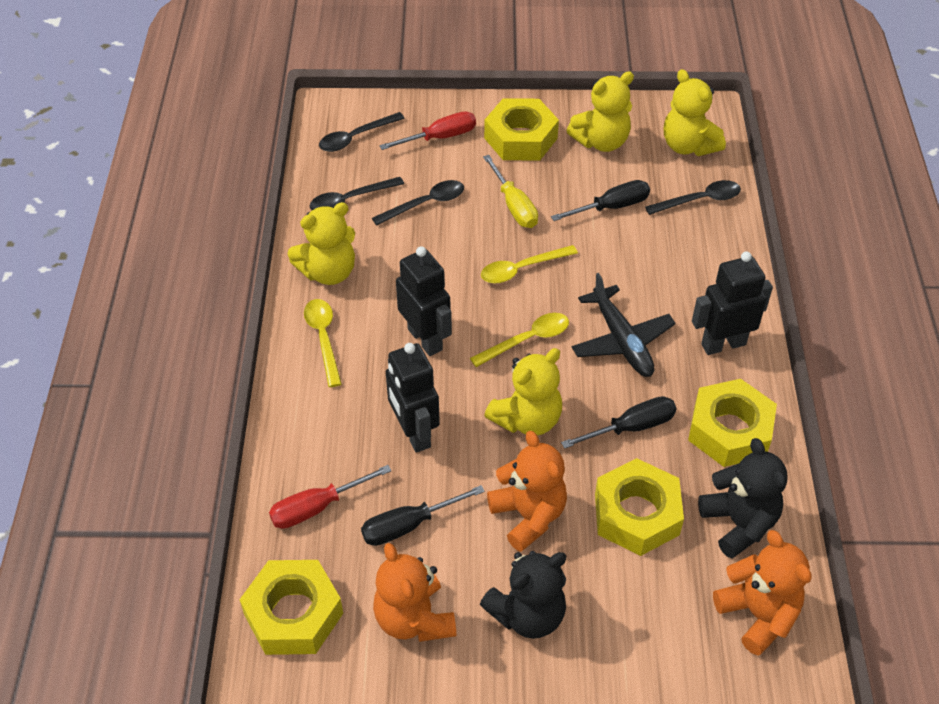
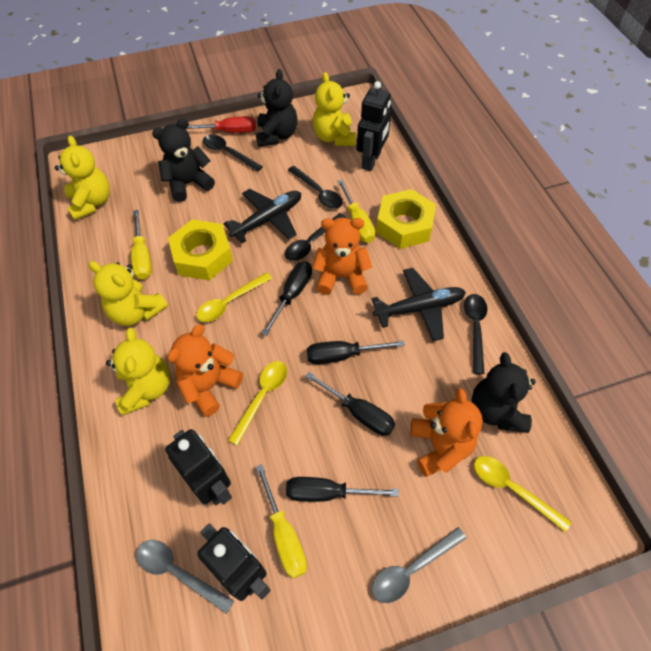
black plane: [572,273,676,377] = 1 -> [223,189,301,243] [372,268,466,341] = 2
black screwdriver: [361,485,485,546] [551,180,650,221] [561,396,677,449] = 3 -> [261,261,312,336] [286,477,399,502] [305,372,395,436] [307,340,405,364] = 4
black teddy bear: [480,551,566,639] [698,438,788,558] = 2 -> [152,118,215,202] [256,69,298,147] [472,352,536,433] = 3
grey spoon: none = 0 -> [136,540,234,614] [372,527,466,603] = 2
red screwdriver: [269,465,392,529] [379,111,476,150] = 2 -> [187,116,256,133] = 1
yellow nut: [239,560,343,655] [484,99,559,160] [595,458,684,556] [688,379,777,467] = 4 -> [168,219,233,280] [376,189,436,249] = 2
yellow screwdriver: [483,155,538,228] = 1 -> [131,210,152,279] [256,464,307,578] [337,179,375,243] = 3

